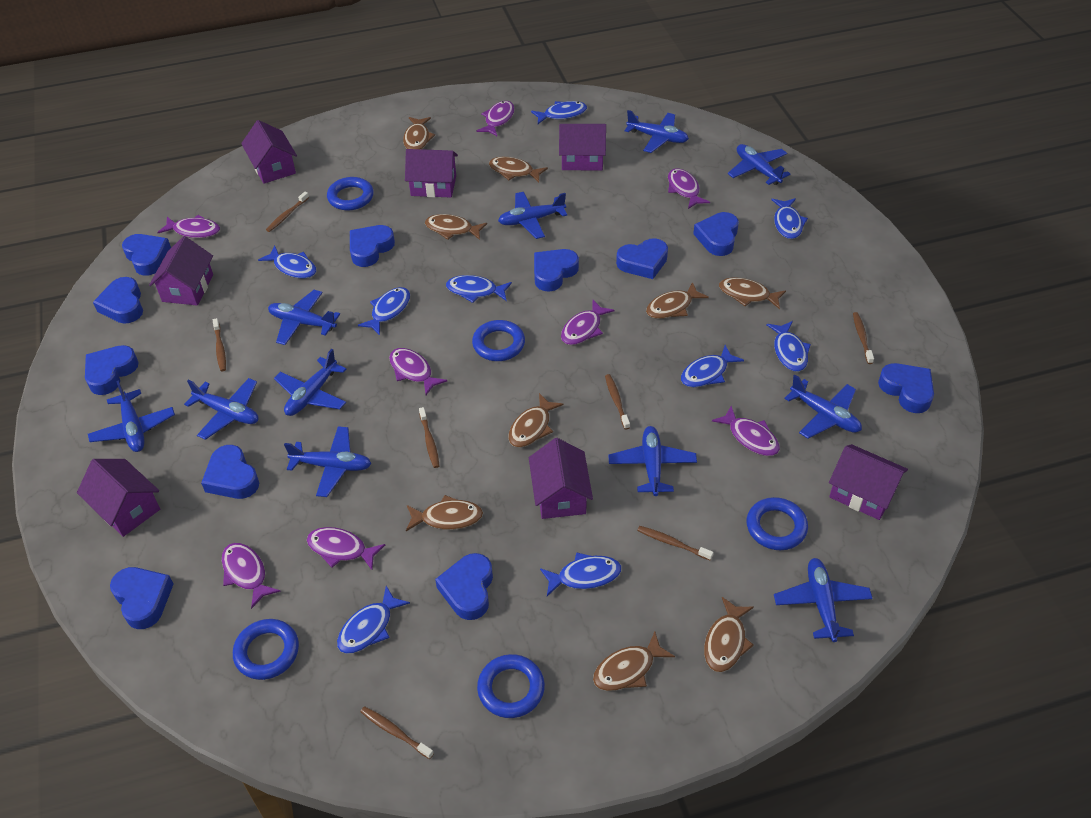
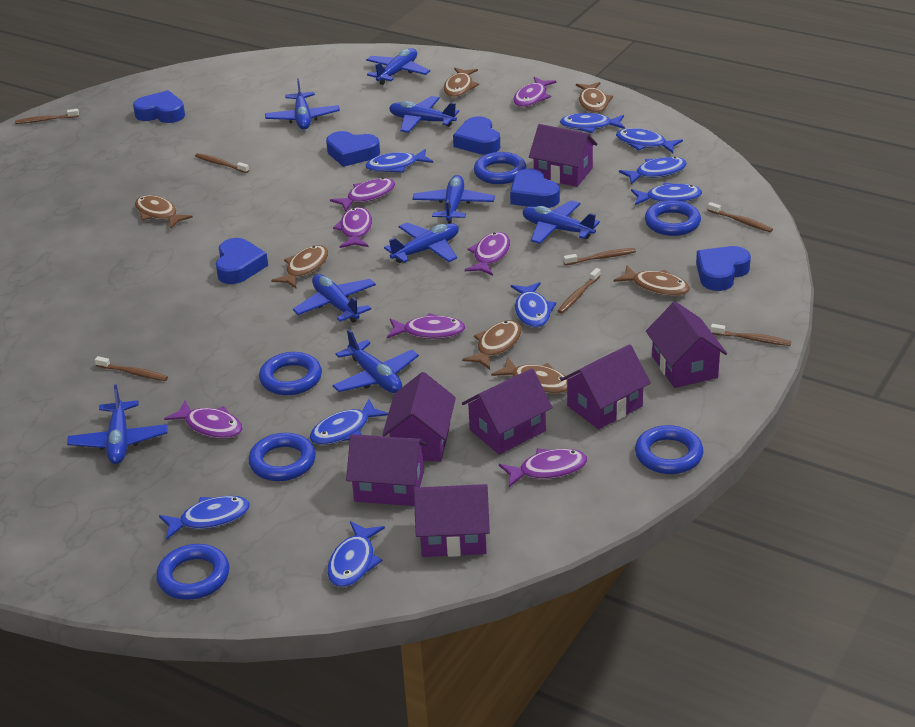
blue heart: [85,345,139,395] [93,277,143,324] [110,567,174,629] [122,234,171,276] [201,445,259,499] [350,225,395,267] [435,553,493,620] [534,249,579,292] [616,238,668,279] [693,212,739,256] [878,363,934,413] = 11 -> [133,90,185,123] [216,238,268,284] [326,131,380,167] [453,116,500,155] [510,169,560,208] [696,246,751,291] = 6
blue plane: [88,380,175,452] [184,378,259,440] [268,290,340,345] [274,349,347,416] [284,426,372,497] [498,192,567,239] [608,426,697,496] [625,110,689,153] [728,144,791,185] [774,558,873,642] [784,375,862,439] = 11 -> [67,384,168,464] [265,78,340,130] [293,274,376,323] [332,329,419,393] [366,48,430,85] [384,223,459,263] [389,96,459,133] [413,175,495,223] [522,200,600,244] = 9
blue ring: [233,619,299,680] [327,177,374,211] [472,320,525,361] [477,654,545,718] [747,497,808,550] = 5 -> [156,544,229,600] [248,433,316,481] [259,352,322,395] [474,152,526,184] [635,425,703,474] [645,200,701,236] = 6
brown fish: [403,117,435,149] [406,495,483,531] [425,214,487,240] [489,157,548,182] [508,393,564,448] [593,632,675,691] [646,282,709,319] [704,597,754,672] [719,277,786,309] = 9 -> [135,195,193,228] [271,245,329,288] [444,68,479,97] [462,320,521,370] [491,357,567,394] [576,82,613,113] [614,265,690,296] = 7
purple fish: [157,215,220,238] [222,543,281,609] [307,527,385,570] [389,348,447,395] [477,101,515,136] [561,300,615,345] [668,168,710,209] [712,406,780,456] = 8 -> [164,400,243,439] [330,178,395,211] [333,207,372,248] [387,313,466,339] [465,232,510,276] [499,448,587,487] [513,77,556,107] = 7

